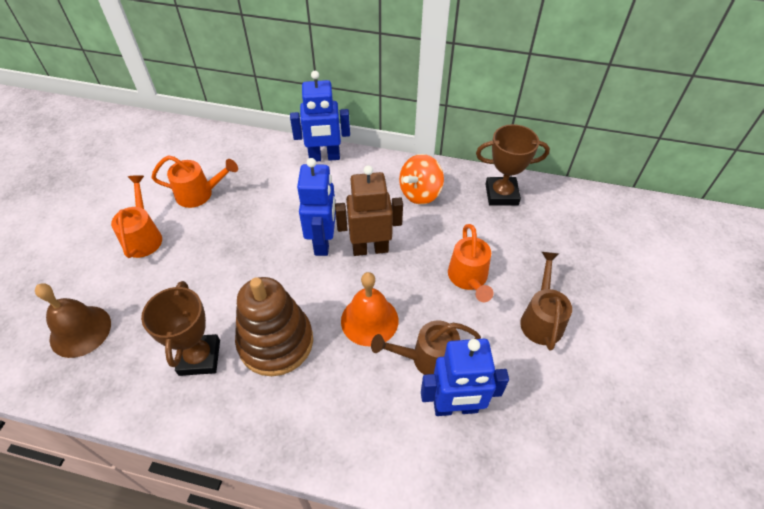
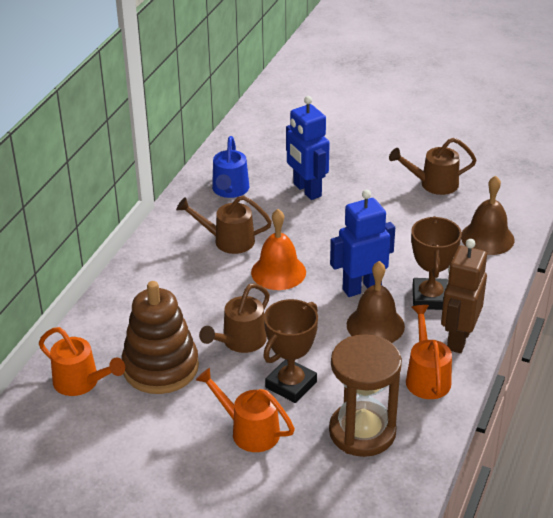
blue robot: [290,71,350,162] [297,158,336,256] [421,339,509,416] = 3 -> [286,96,330,200] [330,190,395,297] = 2
blue watering can: none = 0 -> [212,136,249,198] = 1
brown bell: [35,283,111,358] = 1 -> [347,261,405,343] [461,175,515,255] = 2
brown hourglass: none = 0 -> [329,334,402,457] = 1
brown watering can: [371,320,481,375] [520,252,572,351] = 2 -> [176,196,272,254] [199,283,270,353] [389,138,477,195] = 3
orange spinning top: [399,154,444,205] = 1 -> none = 0

